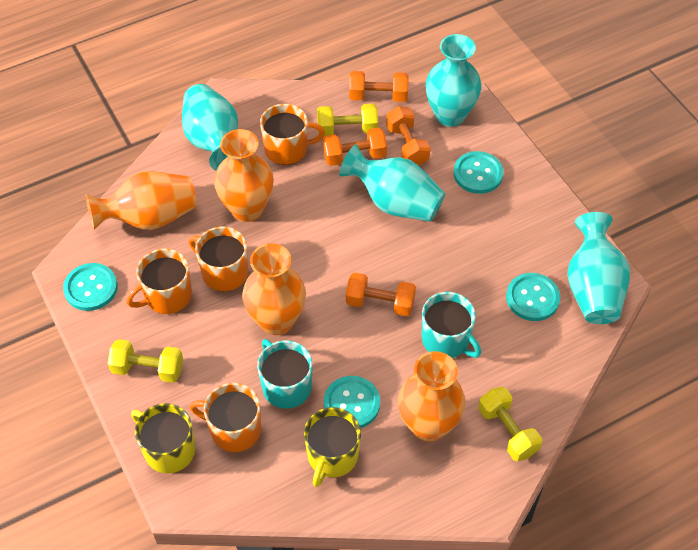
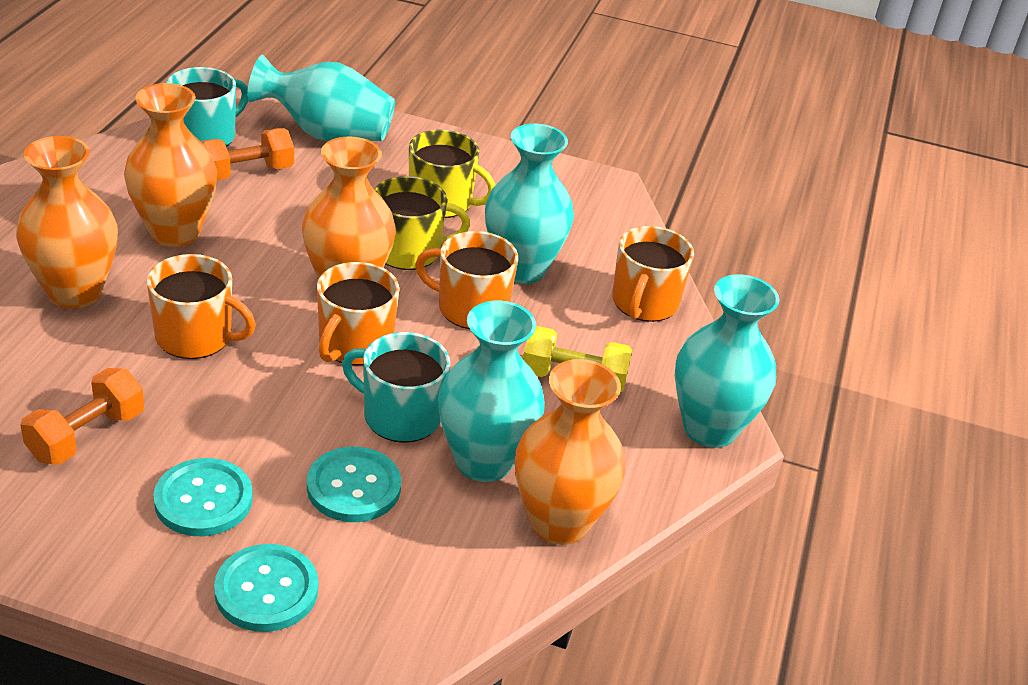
orange dumbbell: [323,128,387,166] [346,273,416,316] [349,71,408,102] [386,106,430,166] = 4 -> [20,368,144,465] [201,128,294,180] = 2
turquoise button: [63,263,118,311] [324,376,380,428] [453,151,504,194] [506,273,561,321] = 4 -> [153,458,253,536] [214,544,318,632] [307,447,401,522] = 3
yellow dumbbell: [108,339,183,383] [317,104,378,136] [478,387,542,462] = 3 -> [523,326,632,392] = 1

